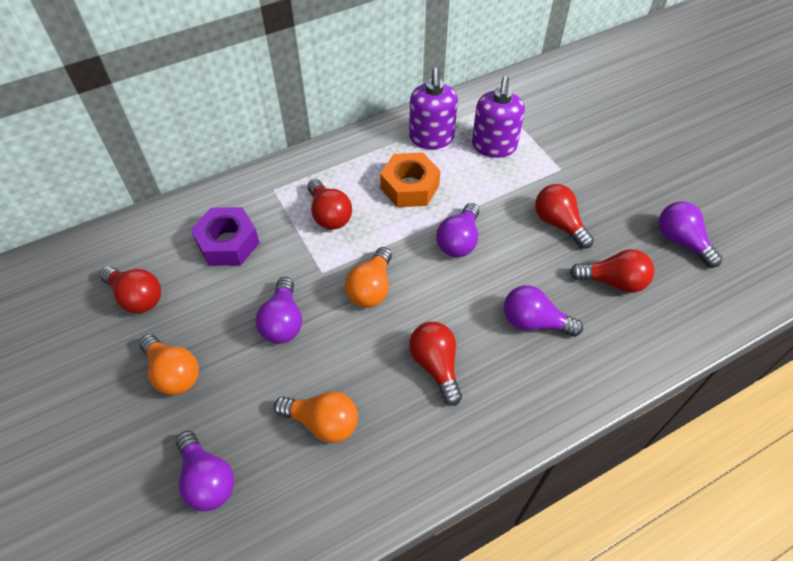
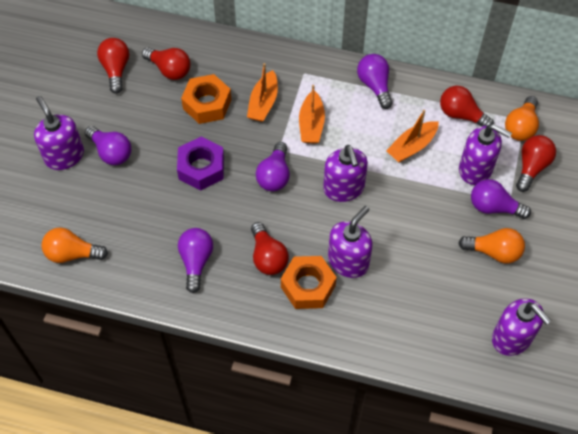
orange boat: none = 0 -> [247,63,278,122] [299,85,325,144] [386,110,439,163] = 3
orange nut: [380,152,440,207] = 1 -> [181,74,231,124] [281,256,337,309] = 2
purple soap dispenser: [409,68,458,149] [472,76,525,158] = 2 -> [34,96,84,170] [323,145,368,202] [328,206,373,278] [459,124,512,185] [492,298,551,356] = 5

